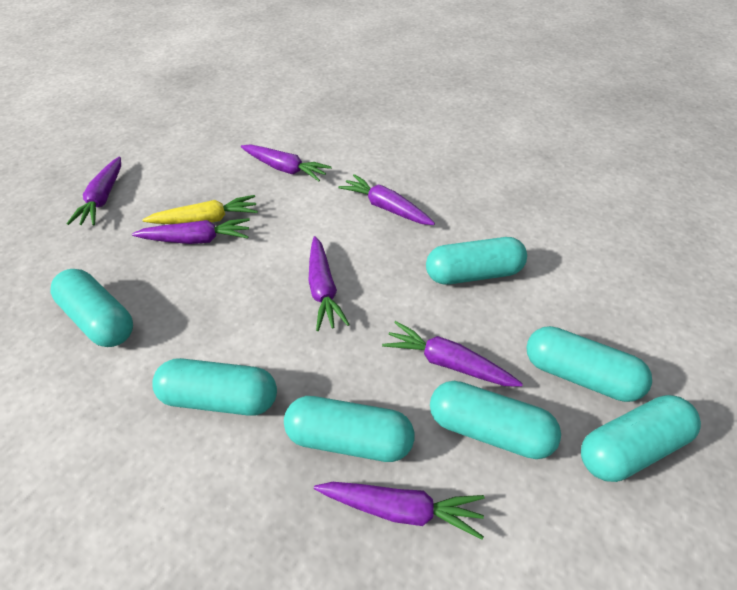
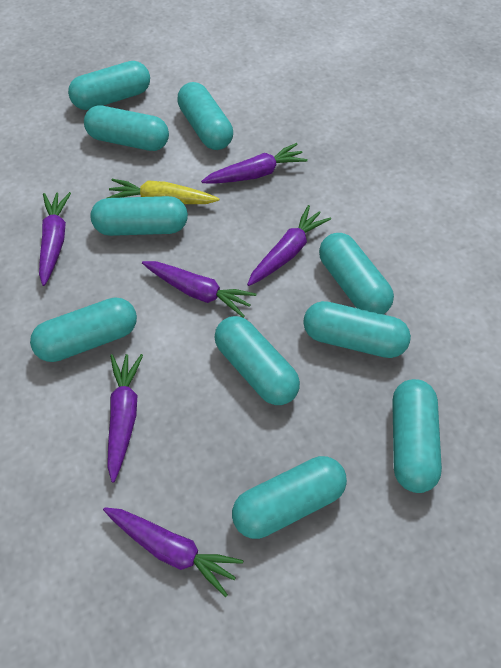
purple carrot: [67,157,121,226] [132,218,250,244] [241,144,332,181] [308,236,350,331] [314,482,484,539] [338,174,435,225] [382,321,523,387] = 7 -> [39,192,71,286] [103,507,243,597] [107,354,143,482] [142,261,256,318] [201,143,308,184] [247,205,331,286] = 6
turquoise capsule: [50,269,133,347] [152,358,277,416] [284,396,414,462] [426,237,527,285] [430,381,561,459] [526,326,652,402] [581,395,701,482] = 7 -> [30,297,137,362] [68,61,150,110] [84,105,169,151] [90,196,188,236] [177,82,233,150] [214,316,300,405] [232,456,347,539] [303,301,411,358] [319,233,394,314] [392,379,442,493] = 10

